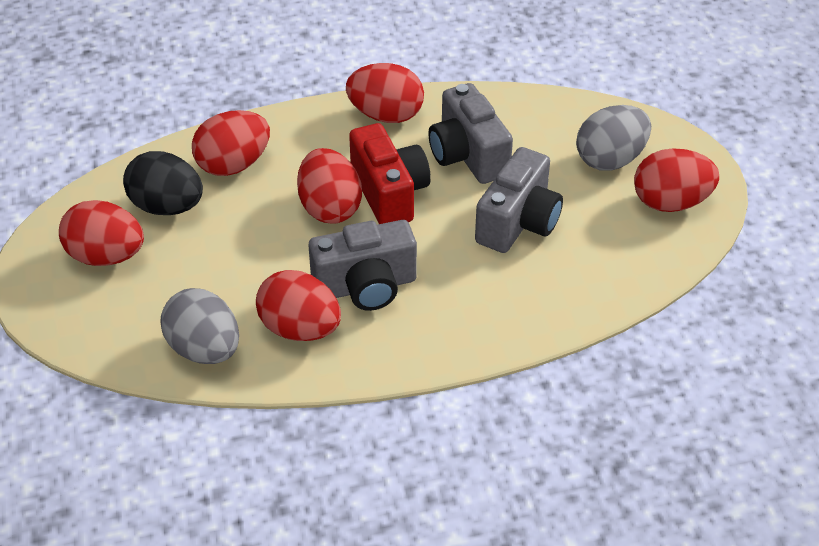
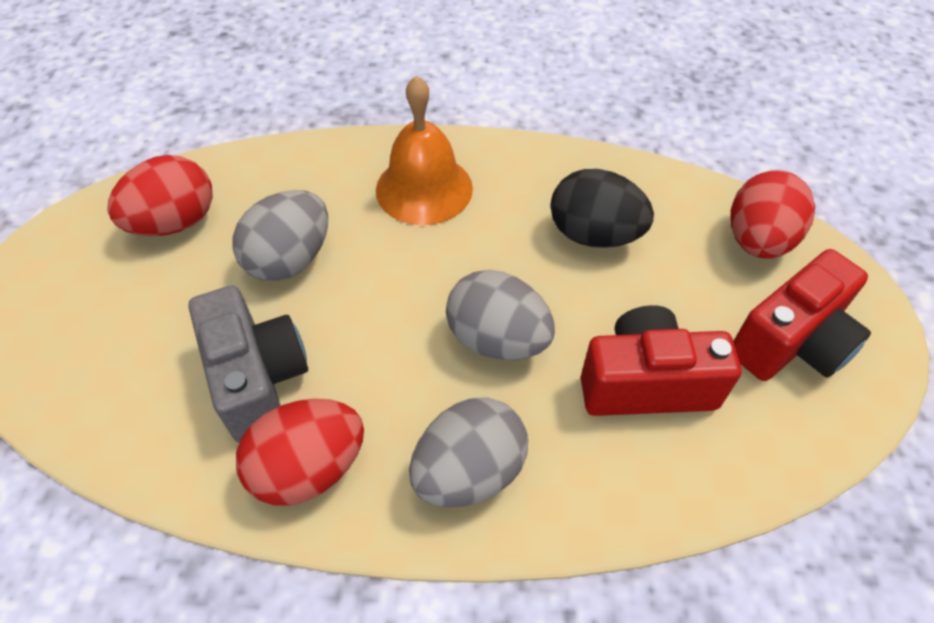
grey camera: [309,220,417,311] [428,83,513,184] [475,147,563,253] = 3 -> [189,286,308,443] = 1
grey egg: [160,288,239,364] [576,105,651,171] = 2 -> [233,190,328,281] [409,397,528,507] [446,270,555,360] = 3
orange bell: none = 0 -> [376,75,473,225] = 1
red camera: [349,123,431,224] = 1 -> [581,305,742,416] [733,249,871,381] = 2
red egg: [59,200,144,266] [192,110,270,176] [256,270,341,341] [297,148,362,224] [346,63,424,123] [634,148,719,212] = 6 -> [108,155,213,236] [236,399,364,505] [731,170,815,259] = 3

